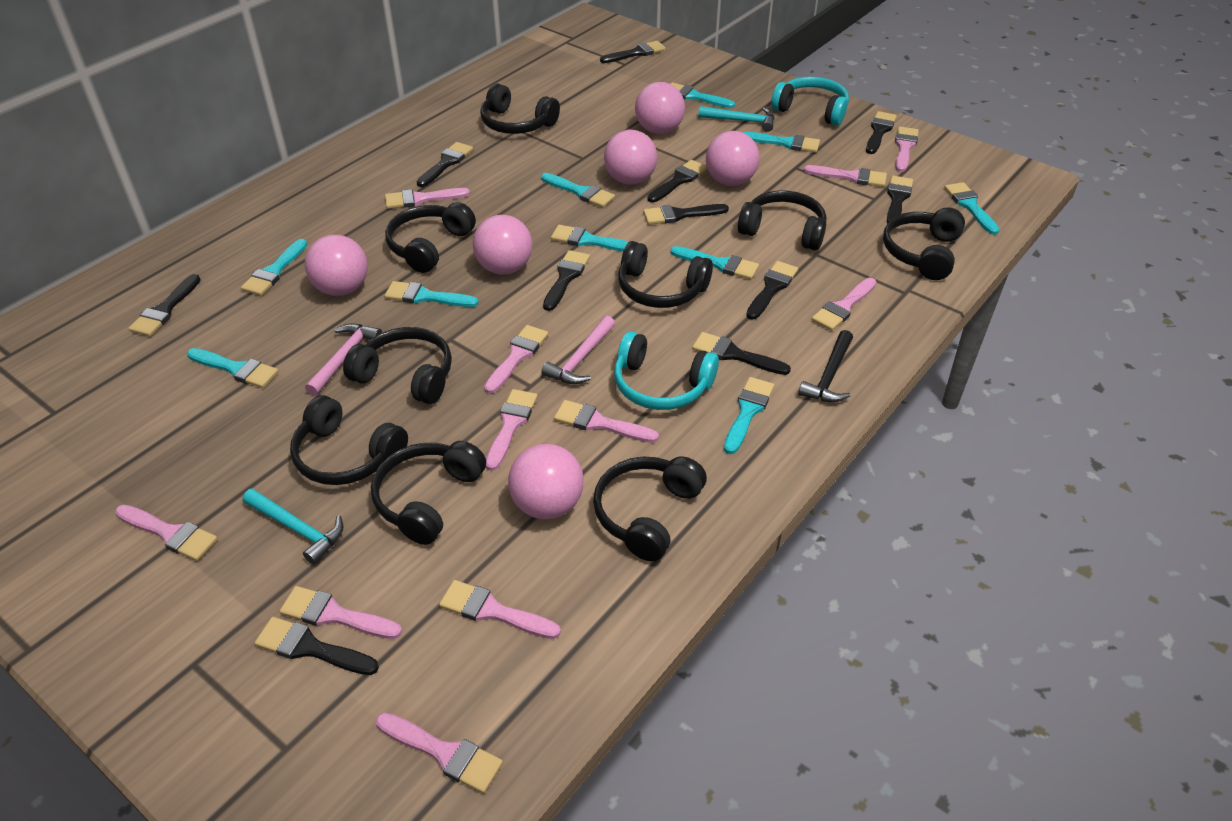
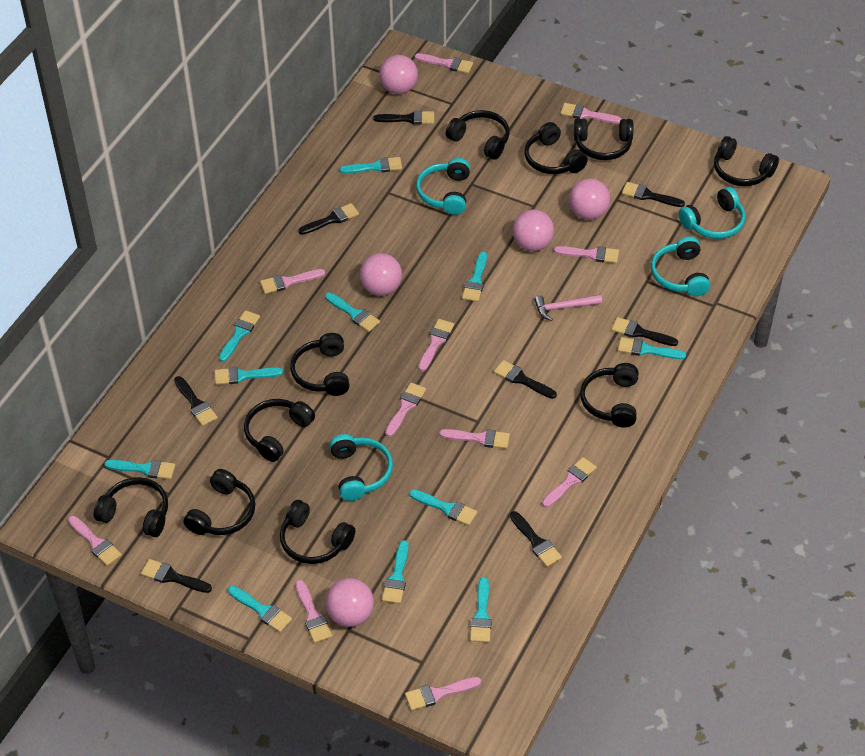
black brush: [128,274,201,336] [254,617,379,675] [417,142,473,187] [543,250,590,311] [600,41,666,63] [643,204,729,224] [647,160,707,202] [692,332,791,375] [746,261,798,320] [866,111,897,154] [887,176,913,224] = 11 -> [141,559,212,593] [174,376,218,426] [298,203,359,235] [373,110,434,125] [494,360,557,399] [510,511,562,567] [611,317,678,346] [622,182,685,207] = 8
black hammer: [798,330,853,402] = 1 -> none = 0
black headphones: [290,395,408,485] [343,327,452,404] [371,441,486,545] [385,202,476,273] [480,83,560,134] [593,456,707,561] [618,241,713,308] [738,191,826,251] [883,207,965,280] = 9 -> [94,477,168,537] [183,469,255,535] [244,399,315,462] [280,500,356,564] [290,333,350,396] [446,110,510,160] [524,122,588,174] [574,118,633,160] [580,363,638,428] [714,136,779,186] = 10
pink ball: [305,235,368,296] [473,215,532,275] [508,444,584,519] [604,130,657,185] [635,82,685,134] [706,131,760,186] = 6 -> [325,578,374,627] [360,253,402,296] [379,55,418,94] [513,209,554,251] [569,178,610,220] = 5
pink hammer: [305,323,382,396] [542,316,615,384] = 2 -> [534,294,602,321] = 1
turquoise brush: [187,348,278,388] [241,239,307,296] [384,281,479,307] [541,173,615,207] [551,225,629,252] [670,246,759,280] [671,82,735,108] [724,377,774,454] [743,132,820,153] [944,182,1000,235] = 10 -> [104,460,175,479] [215,367,283,385] [219,310,260,362] [228,586,292,632] [325,292,380,332] [340,157,402,174] [382,540,409,604] [409,489,477,526] [462,252,487,302] [470,577,492,642] [618,337,686,359] = 11
turquoise hammer: [243,488,343,565] [699,106,774,132] = 2 -> none = 0
turquoise headphones: [614,331,719,410] [771,77,849,126] = 2 -> [330,434,393,501] [416,158,470,215] [651,236,710,296] [678,187,745,239] = 4

